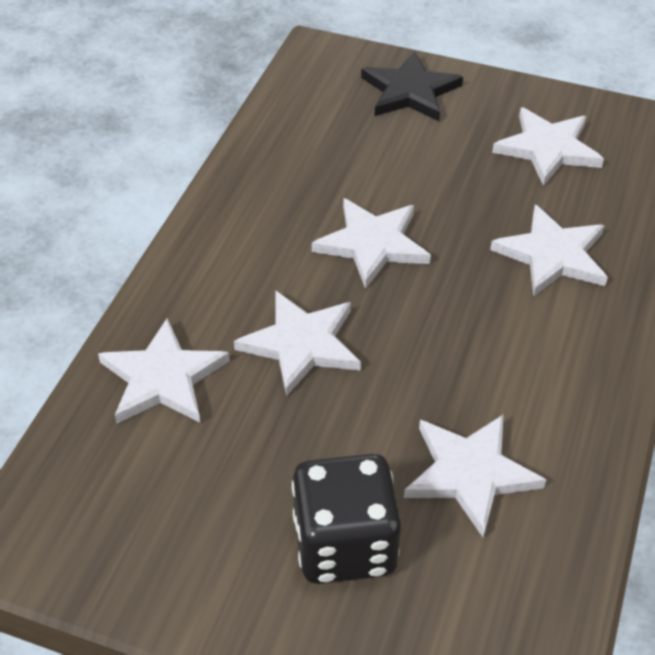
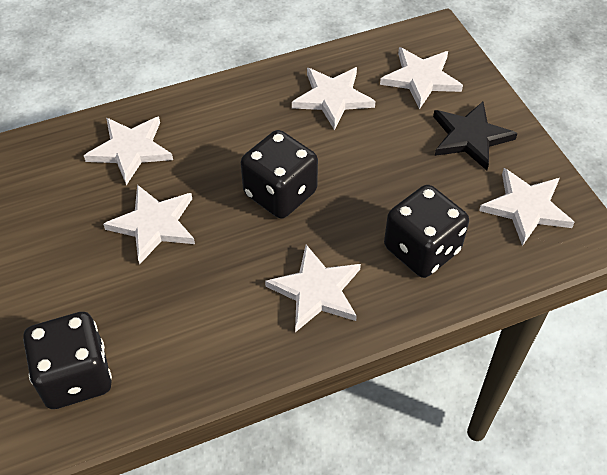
black dice: [292,454,401,584] = 1 -> [23,312,112,409] [241,130,318,219] [384,185,469,278] = 3

